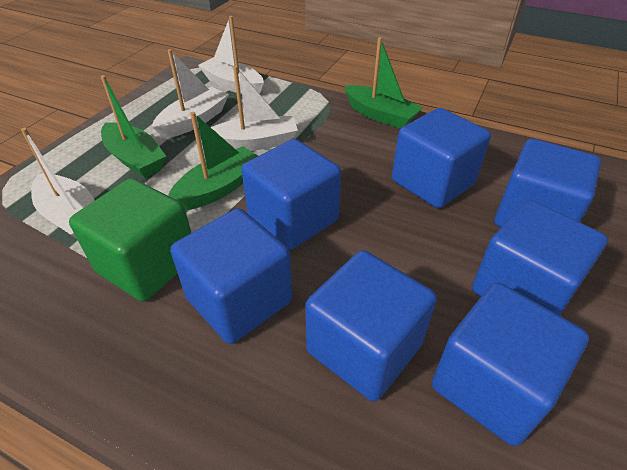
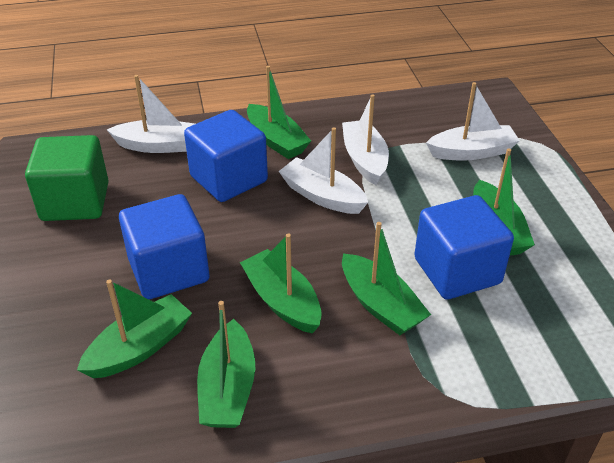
blue cube: [170,208,292,344] [241,139,341,250] [305,250,437,401] [392,108,491,208] [432,282,589,446] [472,200,608,316] [495,139,601,227] = 7 -> [119,194,210,299] [184,110,268,202] [414,195,514,300] = 3
green boat: [101,75,166,178] [168,112,258,210] [344,37,422,129] = 3 -> [77,279,192,378] [197,301,255,428] [240,233,322,333] [247,66,311,159] [342,222,431,335] [473,149,535,256] = 6

